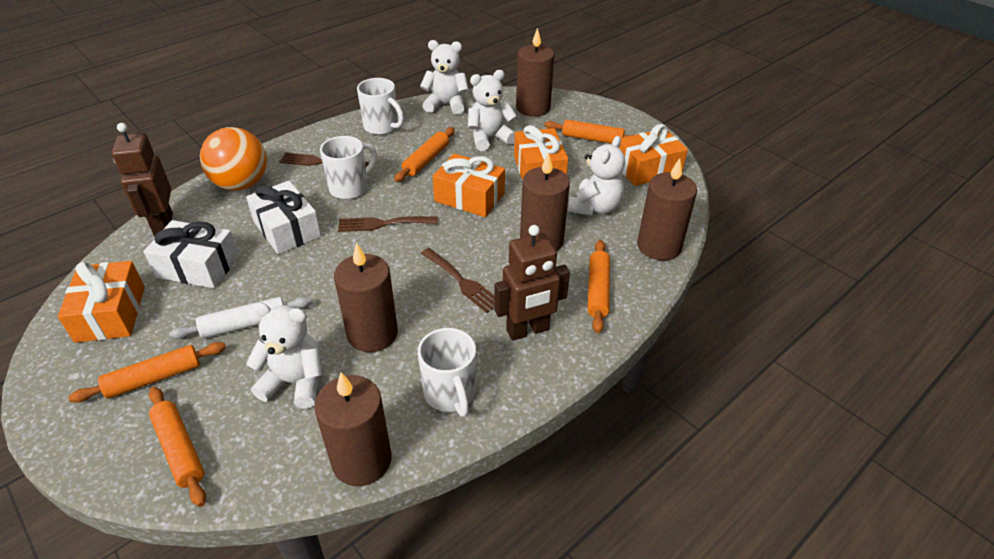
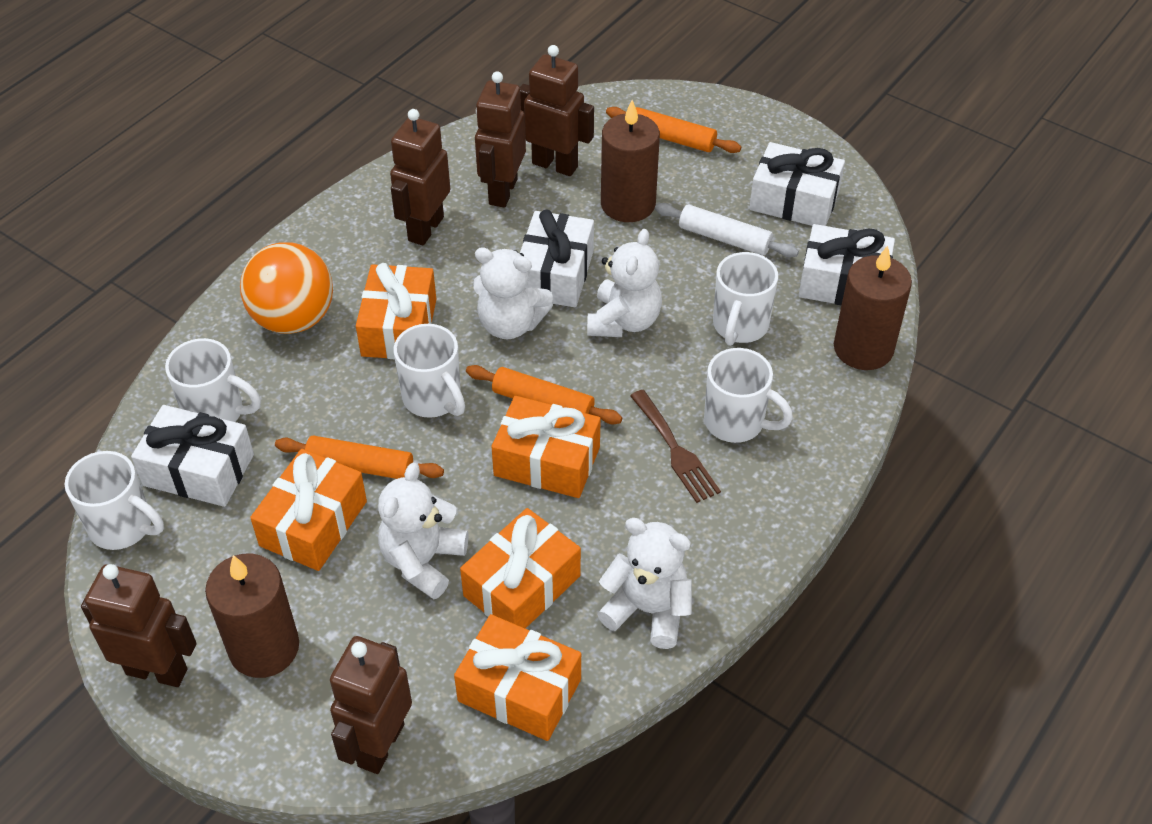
brown candle: [314,372,392,486] [334,242,398,352] [516,27,554,117] [520,152,570,251] [637,158,697,261] = 5 -> [205,553,299,678] [601,100,660,222] [834,245,912,370] = 3
brown fork: [279,152,369,167] [338,216,438,232] [421,248,494,313] = 3 -> [630,390,721,503] = 1
brown robot: [112,123,173,236] [494,225,570,341] = 2 -> [81,564,196,687] [330,636,412,774] [390,109,450,246] [475,71,526,208] [520,45,594,176] = 5
orange gift: [58,261,145,343] [433,153,505,217] [514,125,568,180] [619,124,688,186] = 4 -> [250,449,367,571] [356,263,436,359] [454,614,581,741] [460,508,581,629] [492,396,601,498] = 5
orange rolling pin: [68,342,226,403] [149,387,206,507] [394,127,455,182] [544,119,633,144] [587,240,610,333] = 5 -> [275,436,444,479] [466,365,622,425] [606,107,741,153] = 3
white gift: [144,220,239,288] [246,181,321,254] = 2 -> [131,405,254,507] [520,209,594,307] [749,142,845,226] [799,224,895,305] = 4
white mug: [320,136,377,199] [357,78,404,135] [418,328,476,417] = 3 -> [65,451,164,550] [165,338,261,422] [393,324,465,418] [704,348,793,443] [713,252,778,346] = 5

